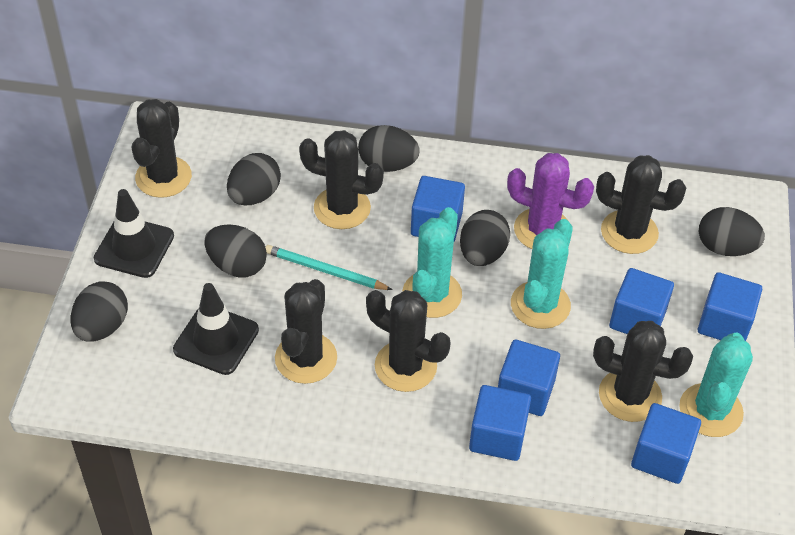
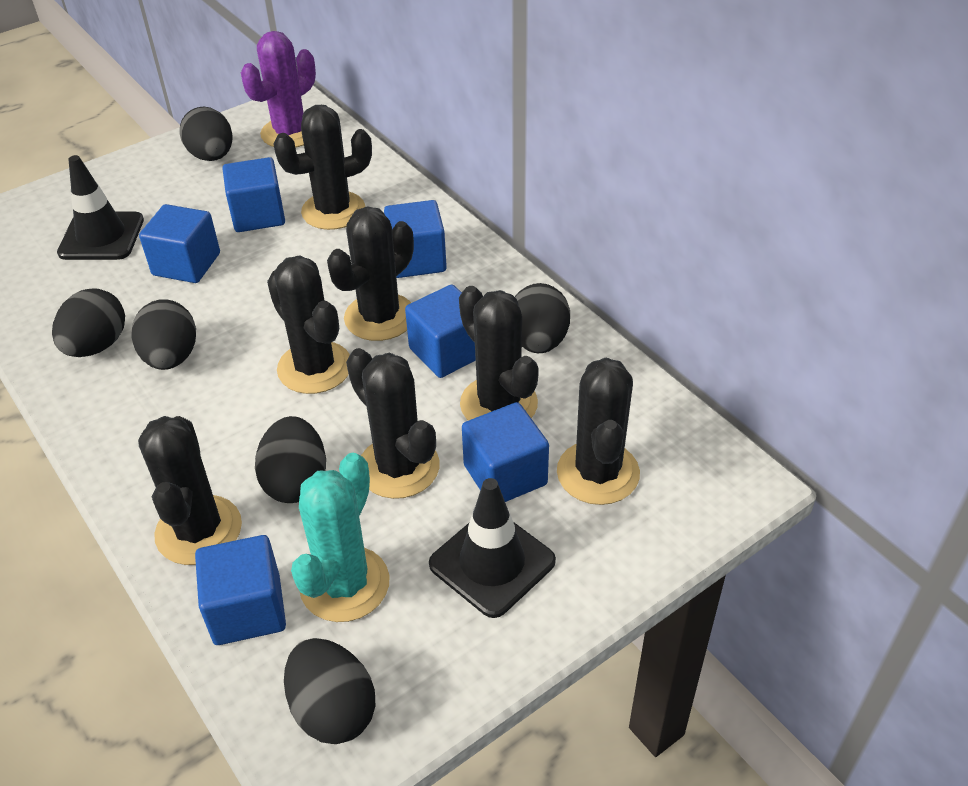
black cactus: [131,99,192,198] [275,279,337,384] [299,130,384,229] [366,290,451,392] [593,321,693,422] [596,155,686,254] = 6 -> [138,416,242,565] [267,255,350,394] [273,105,372,230] [327,206,414,341] [346,348,440,499] [459,286,539,421] [557,358,640,505] = 7
turquoise cactus: [402,207,462,318] [511,219,573,329] [679,332,753,437] = 3 -> [291,453,389,622] = 1
turquoise pencil: [265,245,392,290] = 1 -> none = 0

